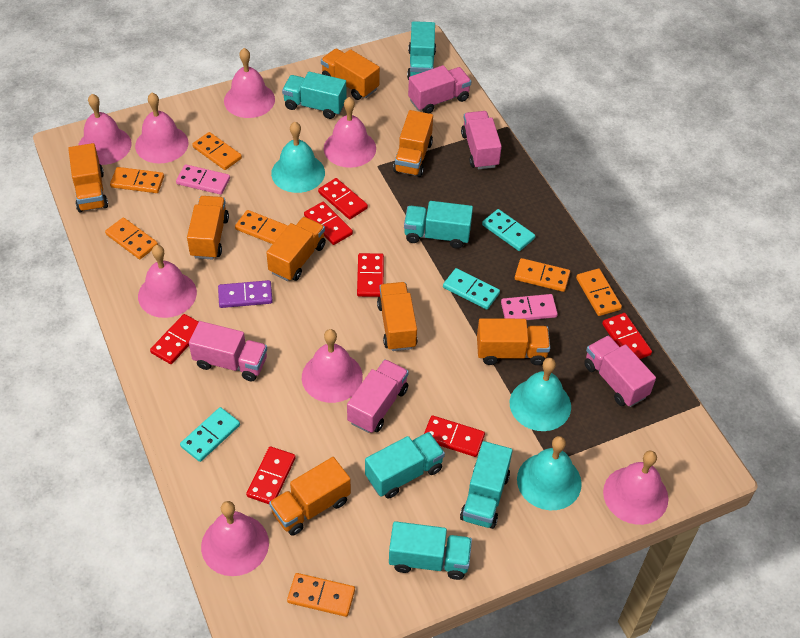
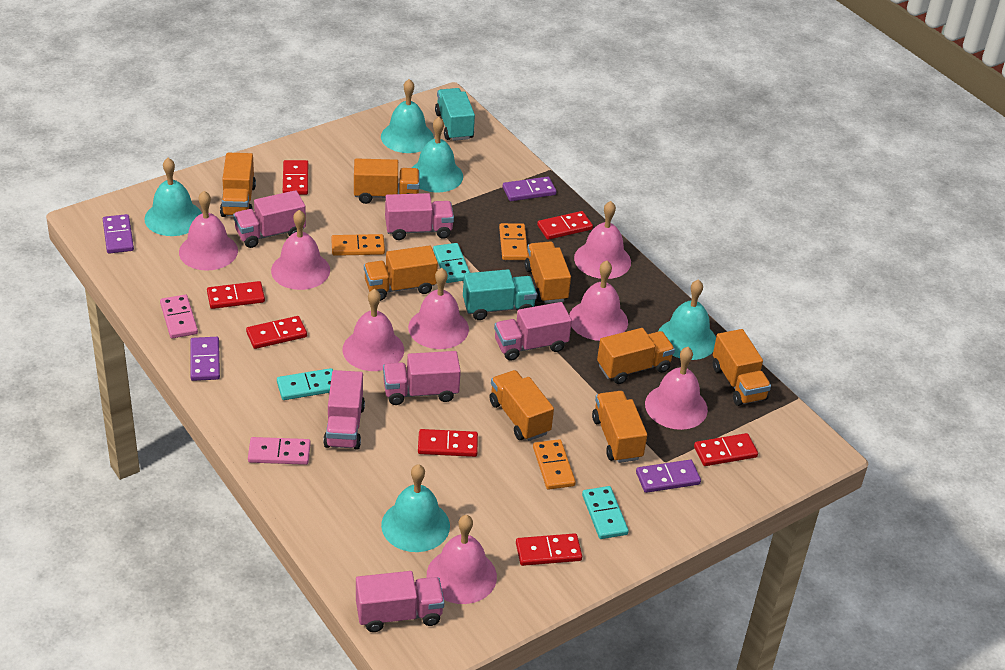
orange domino: [105,217,158,259] [110,167,164,193] [192,132,242,170] [235,210,288,244] [287,573,355,617] [515,258,570,292] [576,269,622,316] = 7 -> [331,234,385,256] [499,223,528,260] [533,439,576,490] = 3
pink truck: [189,321,267,381] [347,359,409,433] [408,65,471,114] [461,111,502,169] [584,335,656,407] = 5 -> [233,190,306,248] [323,370,365,450] [356,571,444,632] [383,351,461,405] [385,193,454,240] [494,302,572,361] = 6
purple domino: [218,280,273,308] = 1 -> [103,214,134,254] [190,337,220,381] [503,177,556,201] [636,460,701,493] = 4
turquoise bell: [271,122,325,193] [510,358,571,431] [517,436,582,510] = 3 -> [144,158,202,236] [381,79,434,153] [381,464,450,552] [412,117,463,193] [658,279,716,360] = 5
turquoise truck: [282,72,347,119] [365,432,445,499] [389,521,472,580] [404,201,473,249] [407,21,436,80] [460,441,512,529] = 6 -> [435,88,475,141] [463,269,537,320] = 2

